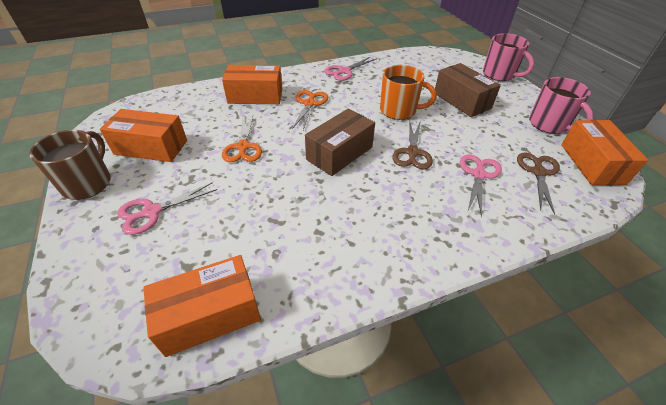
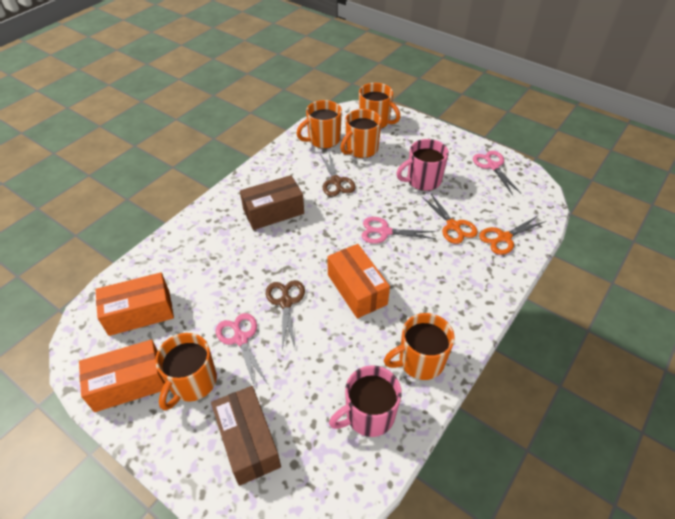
brown mug: [29,130,111,200] = 1 -> none = 0
orange box: [100,109,187,162] [143,255,261,357] [222,65,282,104] [561,120,648,185] = 4 -> [79,339,165,412] [96,272,174,336] [327,244,390,318] = 3
orange mug: [380,65,437,120] = 1 -> [155,333,217,410] [297,100,342,149] [340,109,382,158] [359,83,400,128] [384,313,455,380] = 5

